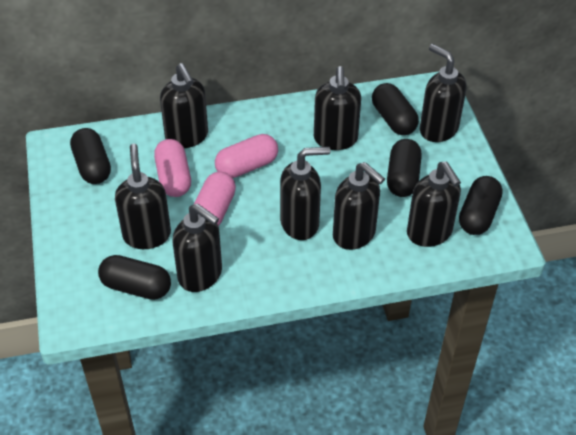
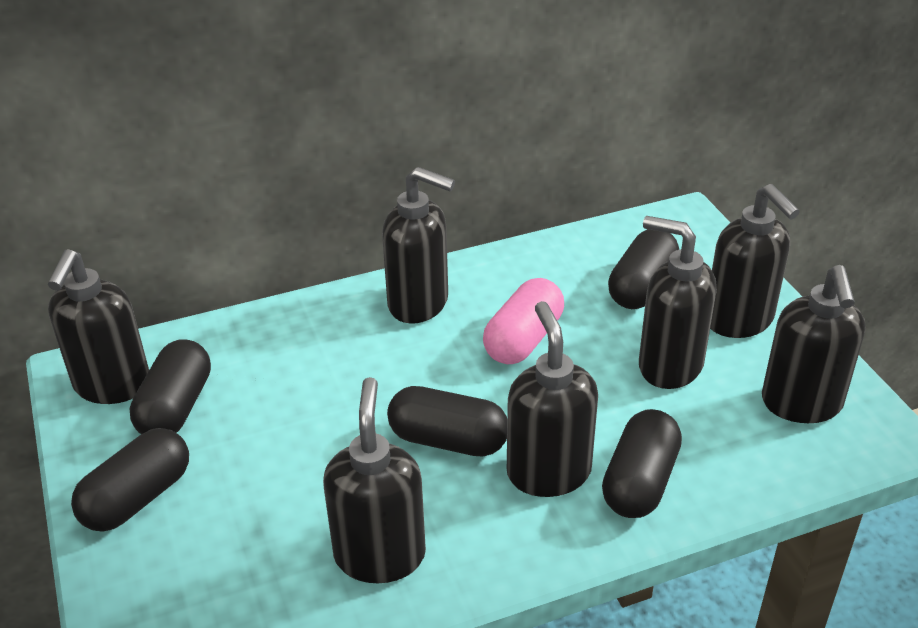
black soap dispenser: [115,144,171,249] [160,63,208,148] [173,203,222,292] [280,147,330,240] [314,66,361,150] [333,162,385,250] [407,161,461,247] [420,44,467,142] = 8 -> [48,249,149,404] [323,377,426,583] [382,167,455,323] [507,301,598,497] [639,216,717,389] [710,184,800,338] [762,265,865,423] = 7
pink capsule: [154,139,191,197] [193,172,236,226] [215,134,278,178] = 3 -> [483,278,564,364] = 1

